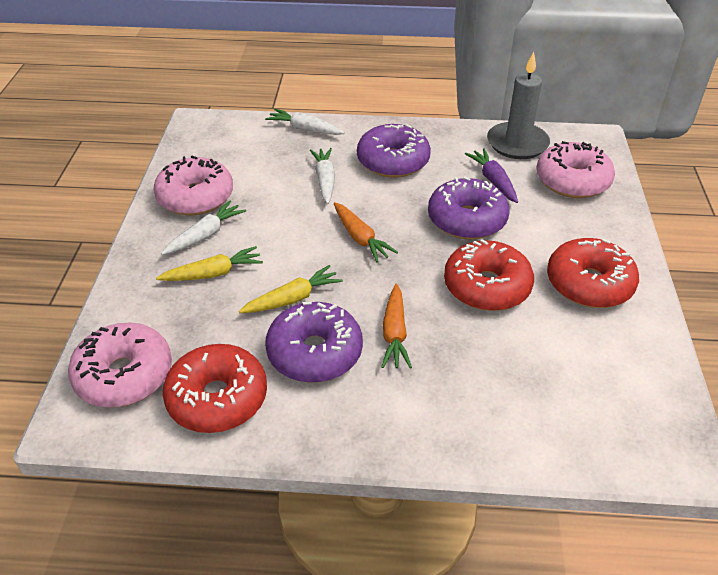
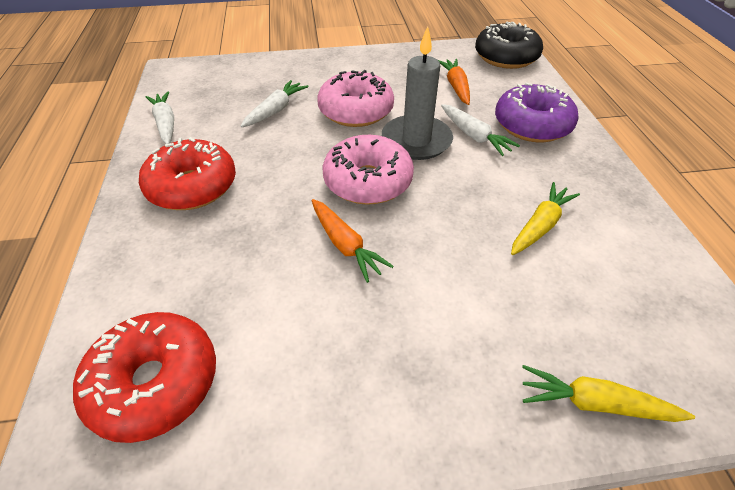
black donut: none = 0 -> [475,21,543,69] = 1
pink donut: [68,323,172,408] [153,155,233,216] [536,141,615,198] = 3 -> [317,70,394,127] [323,135,414,205] = 2
purple carrot: [465,148,518,203] = 1 -> none = 0
purple donut: [265,302,363,383] [357,124,431,178] [428,176,510,240] = 3 -> [495,83,579,142] = 1
red donut: [163,344,267,433] [444,239,534,311] [547,238,639,308] = 3 -> [73,312,216,443] [139,137,236,210] = 2

